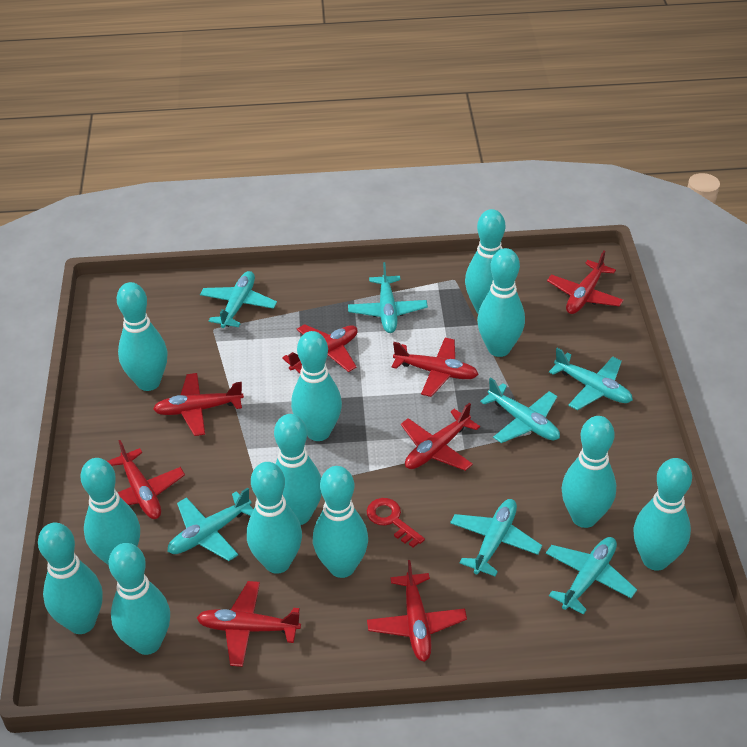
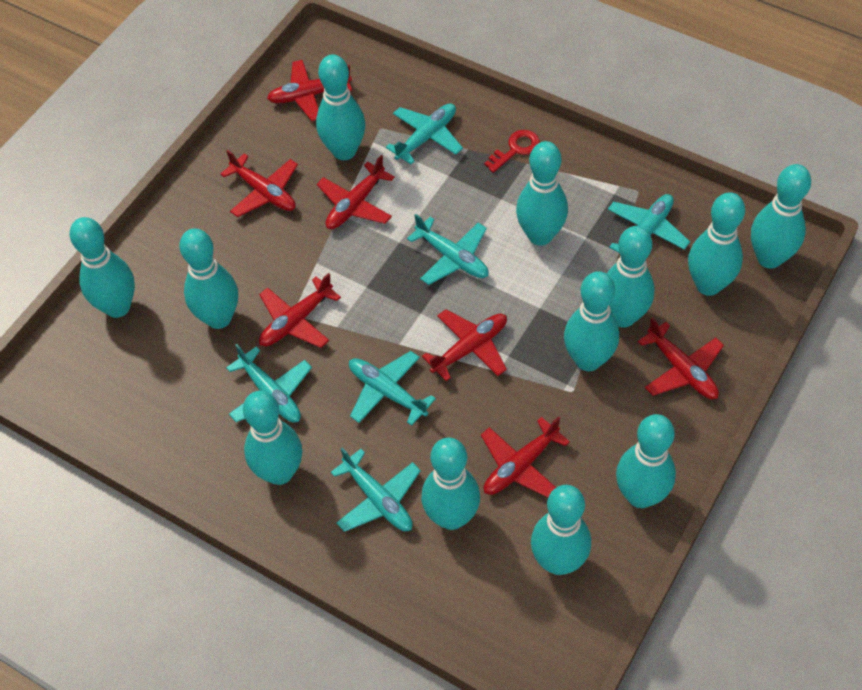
red plane: [107,440,185,519] [153,373,244,436] [197,581,301,667] [282,324,358,373] [367,560,467,662] [392,338,479,397] [401,403,480,471] [547,251,624,314] = 8 -> [220,150,298,217] [259,273,341,348] [267,60,352,121] [317,155,395,229] [422,309,507,381] [481,416,570,498] [638,318,724,399] = 7
turquoise plane: [167,488,254,561] [200,271,277,328] [348,262,428,333] [450,499,542,576] [480,377,560,443] [546,537,637,615] [549,348,633,410] = 7 -> [226,344,312,423] [331,447,421,532] [349,351,436,426] [386,103,463,164] [407,214,488,285] [608,194,690,253] = 6

